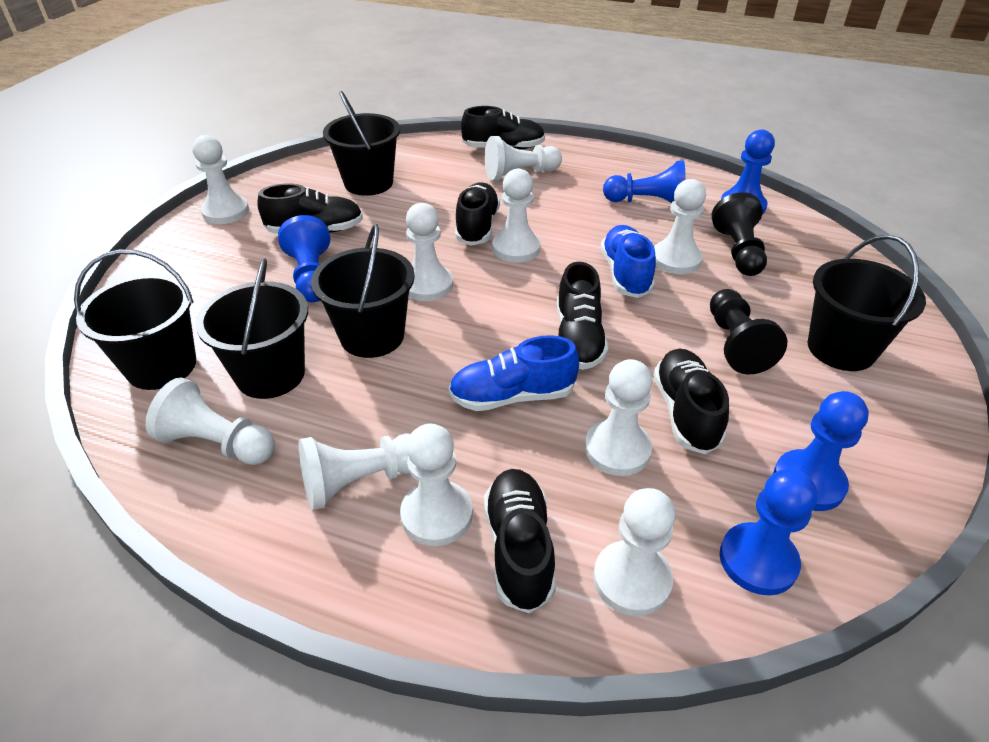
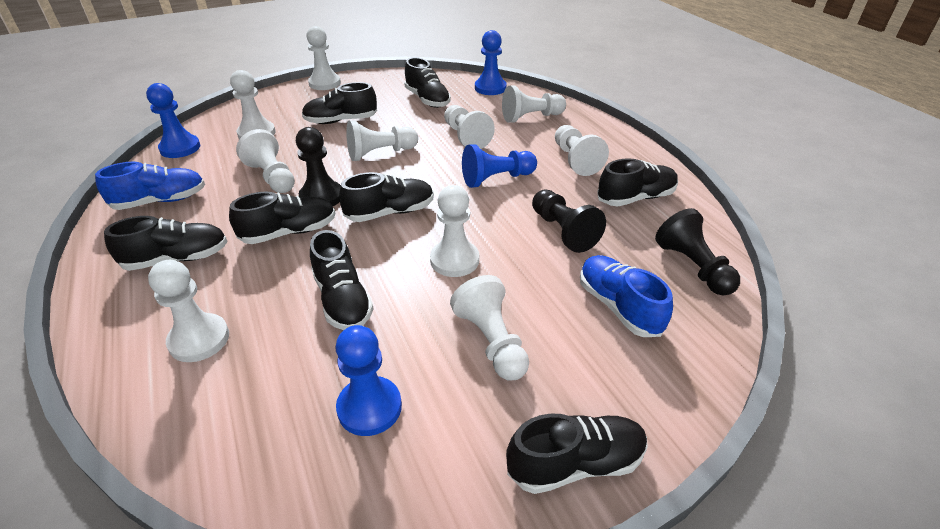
black bucket: [74,249,196,390] [195,258,308,399] [311,224,415,358] [323,91,400,196] [807,235,926,371] = 5 -> none = 0
black pawn: [710,289,787,374] [711,192,767,276] = 2 -> [296,127,341,207] [532,189,606,253] [655,208,740,296] = 3
black shoe: [257,183,363,234] [455,182,500,246] [461,106,545,149] [484,469,556,613] [557,262,608,370] [654,349,729,454] = 6 -> [104,216,228,271] [229,192,335,244] [302,82,377,124] [310,230,373,330] [339,172,434,222] [404,57,451,108] [506,414,648,494] [597,158,678,206] = 8
blue pawn: [278,215,330,302] [603,160,686,203] [720,469,818,595] [721,130,775,215] [773,391,869,511] = 5 -> [146,83,200,158] [336,325,402,436] [462,144,537,188] [475,30,506,95] = 4

